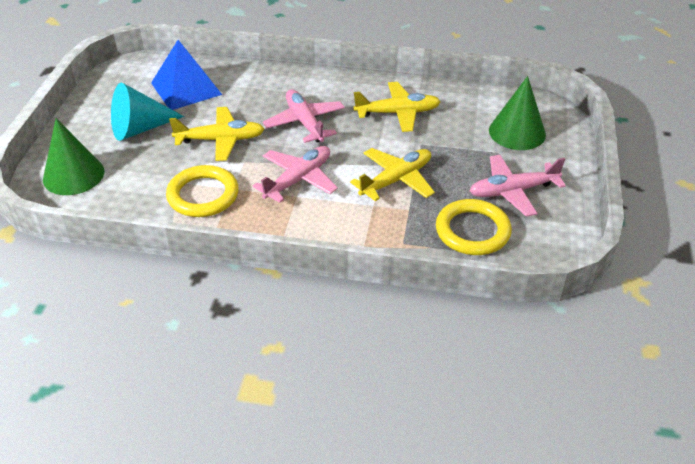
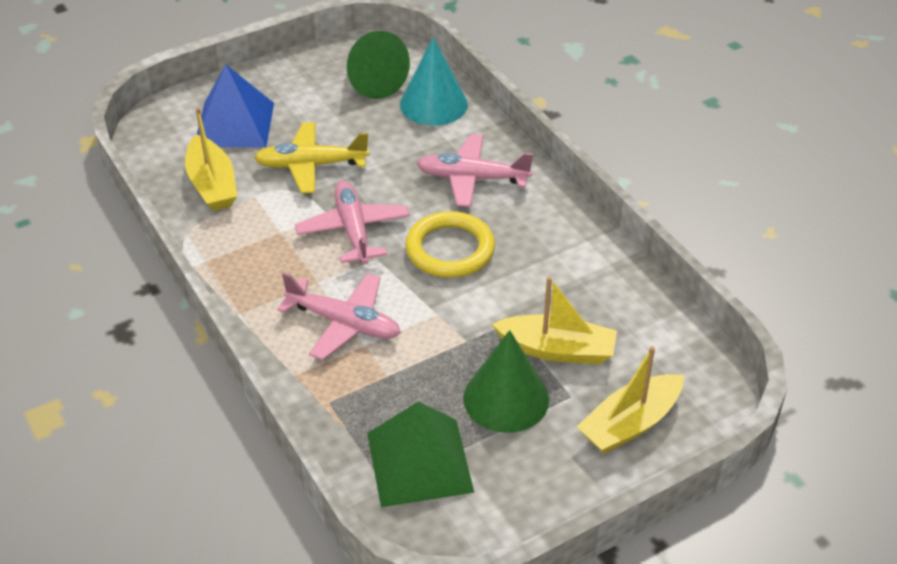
green pyramid: none = 0 -> [367,402,474,507] = 1
yellow boat: none = 0 -> [185,107,237,211] [492,276,617,364] [577,346,684,454] = 3
yellow plane: [169,107,264,161] [350,148,435,201] [353,82,441,132] = 3 -> [254,122,369,193] = 1
yellow ring: [166,165,239,217] [436,199,512,255] = 2 -> [405,211,495,278] = 1

